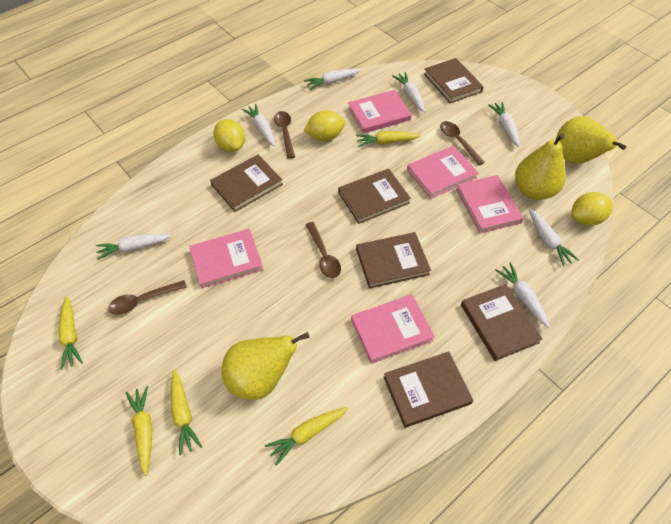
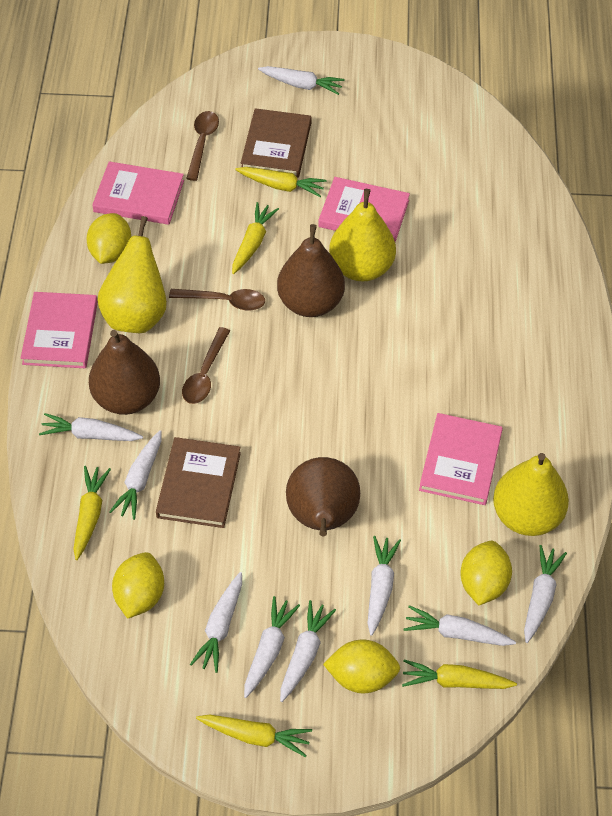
brown book: [210,155,283,212] [338,169,411,224] [356,232,431,289] [383,351,474,428] [424,58,484,103] [461,284,543,361] = 6 -> [156,437,241,528] [241,108,312,178] = 2
brown pear: none = 0 -> [89,330,160,415] [277,224,345,317] [286,457,360,536] = 3
brown spoon: [108,280,187,315] [274,111,295,159] [306,222,341,278] [440,121,485,166] = 4 -> [169,289,265,311] [182,327,230,404] [186,111,219,181] = 3
pink book: [189,229,263,289] [348,90,412,133] [351,294,435,364] [407,146,479,199] [456,175,524,234] = 5 -> [21,292,98,368] [92,161,184,225] [318,177,410,242] [419,413,503,505] = 4
white carrot: [96,234,171,260] [242,104,275,146] [304,69,361,90] [392,72,425,112] [488,102,520,147] [495,262,550,328] [529,209,579,267] = 7 -> [39,413,143,441] [109,430,162,520] [190,572,242,673] [244,596,300,698] [258,66,345,95] [280,600,336,702] [367,536,401,636] [404,605,516,646] [524,545,567,643] = 9
yellow lemon: [214,119,245,152] [304,110,345,141] [571,192,613,226] = 3 -> [87,213,131,264] [112,552,164,619] [323,639,400,693] [460,541,512,605] = 4

